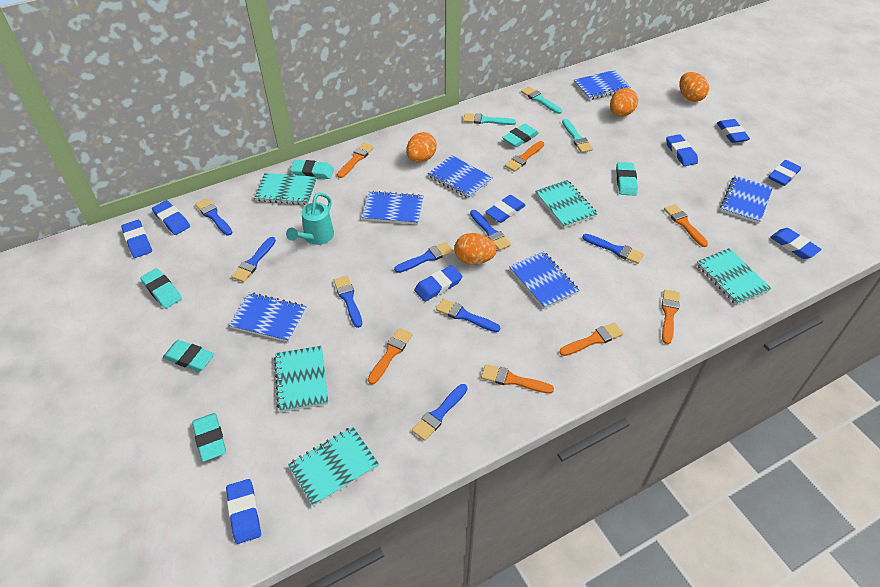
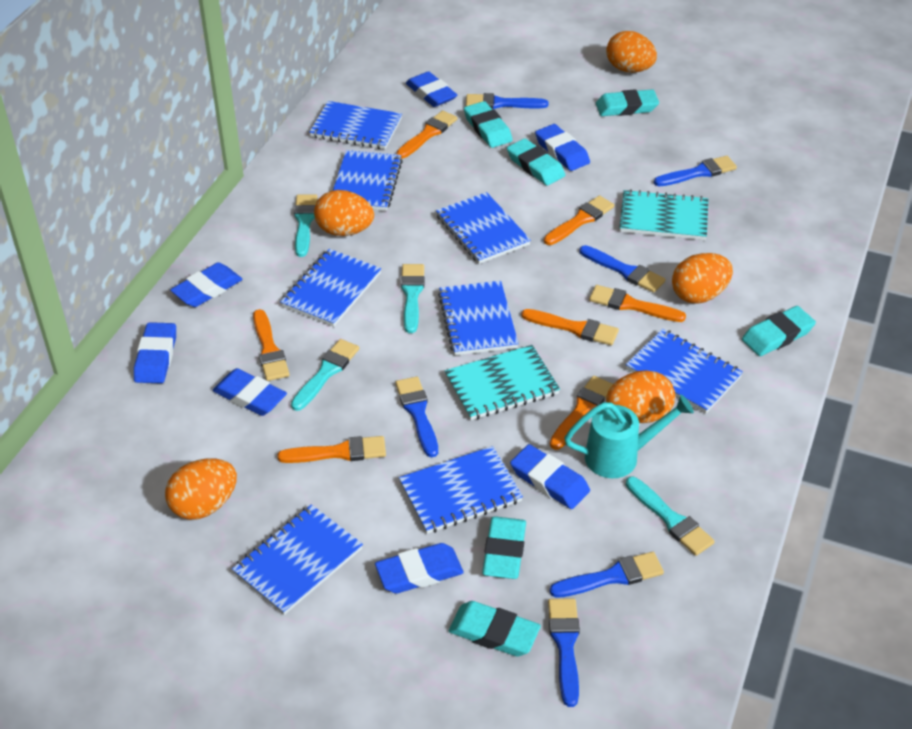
blue brush: [195,198,233,236] [231,237,276,282] [334,276,362,328] [394,242,453,273] [412,384,467,441] [436,299,500,332] [470,210,511,251] [582,234,644,264] = 8 -> [395,376,438,457] [466,93,548,109] [548,598,580,707] [550,552,664,598] [580,245,666,293] [654,156,737,186] = 6
blue eraser: [121,220,152,258] [152,200,190,235] [226,479,261,544] [414,265,463,302] [485,195,526,223] [666,134,698,166] [717,119,750,143] [769,160,801,186] [770,228,822,259] = 9 -> [134,322,176,384] [170,262,243,307] [213,368,287,416] [375,543,464,594] [406,71,457,107] [510,444,590,509] [535,124,590,171] = 7
blue notebook: [229,293,307,342] [362,190,423,225] [428,155,493,199] [509,251,580,309] [574,70,631,100] [720,176,773,224] = 6 -> [232,504,363,615] [280,249,381,327] [309,101,402,149] [333,150,403,211] [399,446,523,534] [436,192,531,264] [438,281,519,355] [625,329,743,413] = 8
orange egg: [406,132,437,163] [454,233,497,265] [610,88,638,116] [679,72,709,102] = 4 -> [165,458,237,520] [314,190,374,236] [606,31,657,73] [606,370,675,423] [672,253,733,304] = 5
turquoise brush: [463,113,516,125] [521,86,562,114] [562,119,593,153] = 3 -> [291,339,359,411] [294,194,318,257] [401,264,425,333] [626,477,715,556] = 4
turquoise notebook: [254,173,317,205] [274,346,328,412] [288,427,379,507] [535,180,597,228] [696,248,771,305] = 5 -> [445,345,560,420] [619,189,709,240] = 2

